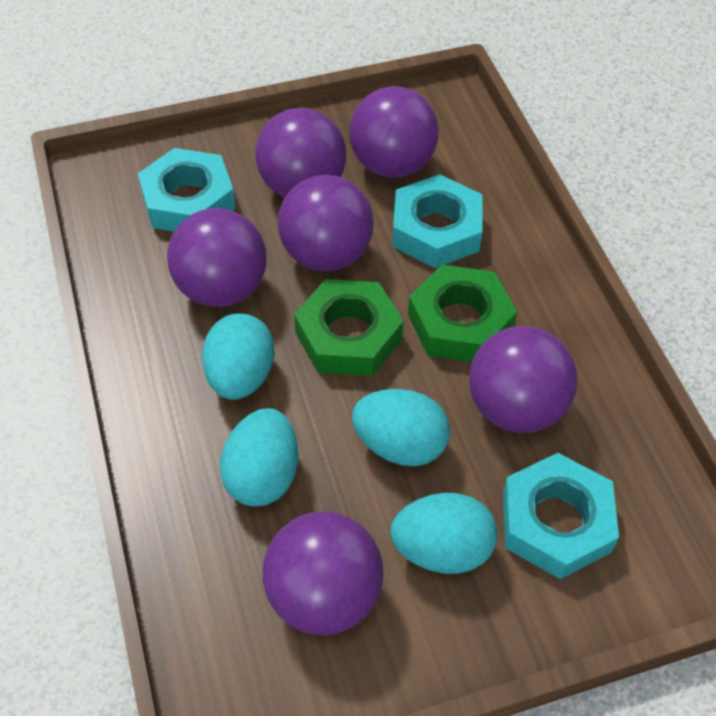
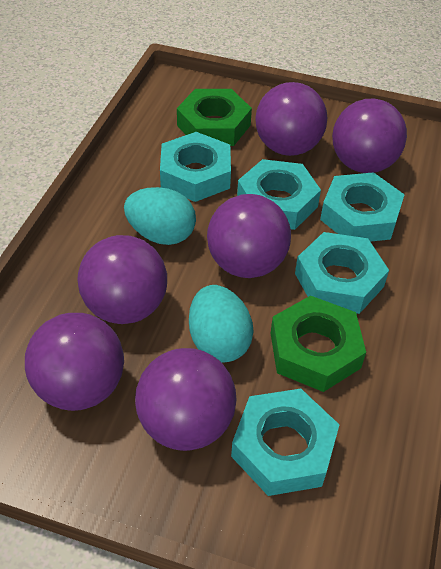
turquoise egg: [202,313,275,400] [220,408,298,506] [352,389,450,466] [390,493,497,574] = 4 -> [124,187,196,245] [189,285,254,363] = 2
turquoise nut: [138,148,236,232] [392,174,483,268] [503,453,619,579] = 3 -> [160,132,231,202] [231,389,339,496] [237,159,321,230] [295,232,389,314] [320,172,405,242] = 5

